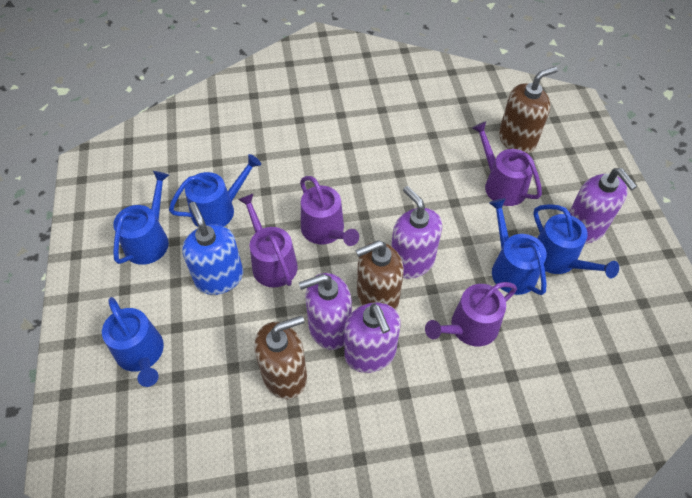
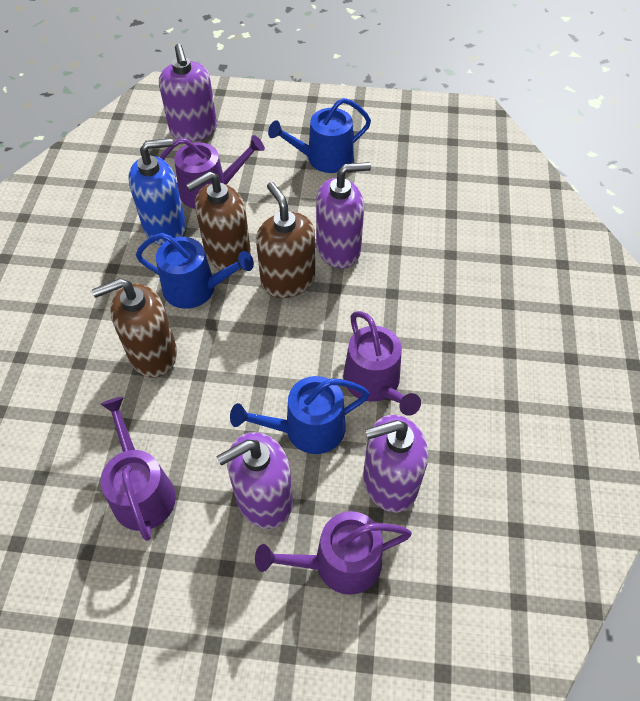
blue watering can: [102,297,164,387] [113,171,169,265] [169,154,261,228] [489,198,547,295] [533,204,619,278] = 5 -> [136,233,254,309] [230,376,370,454] [268,98,371,173] = 3

